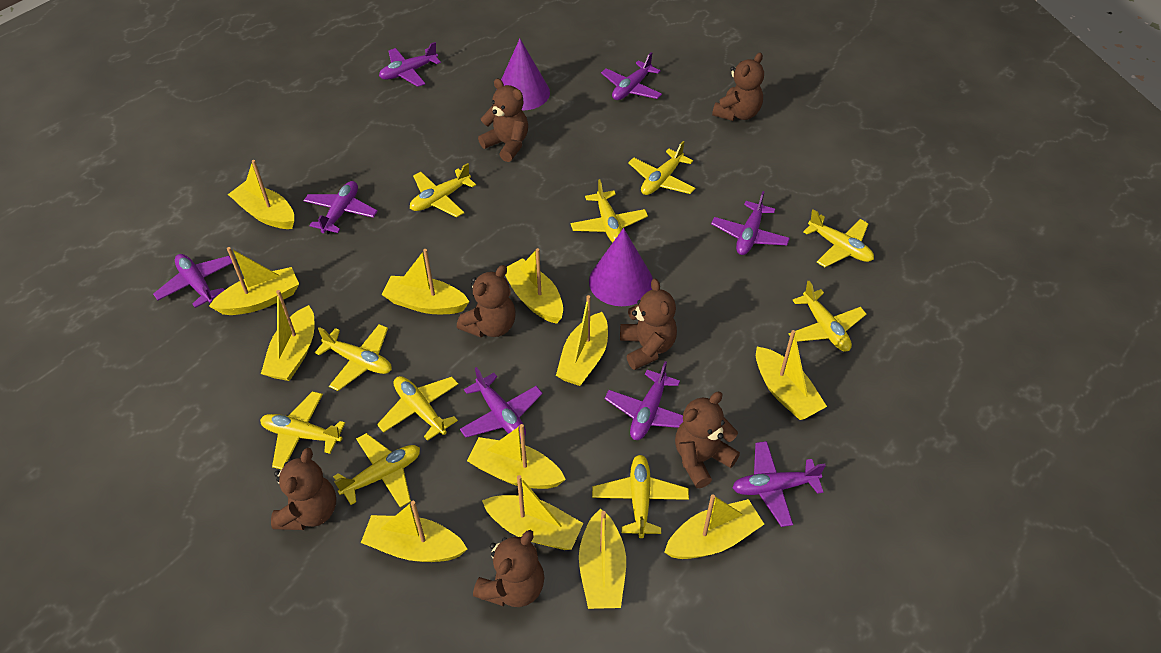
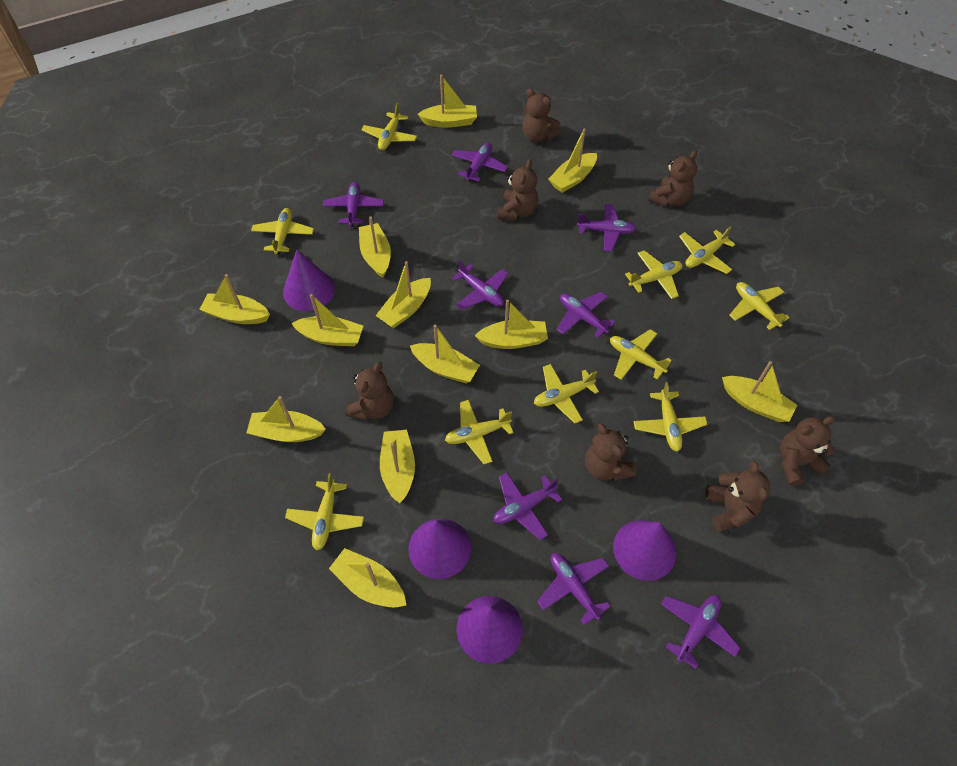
purple cone: [501,39,550,111] [589,228,653,306] = 2 -> [283,250,335,311] [408,518,471,579] [457,596,523,664] [613,520,676,581] = 4

